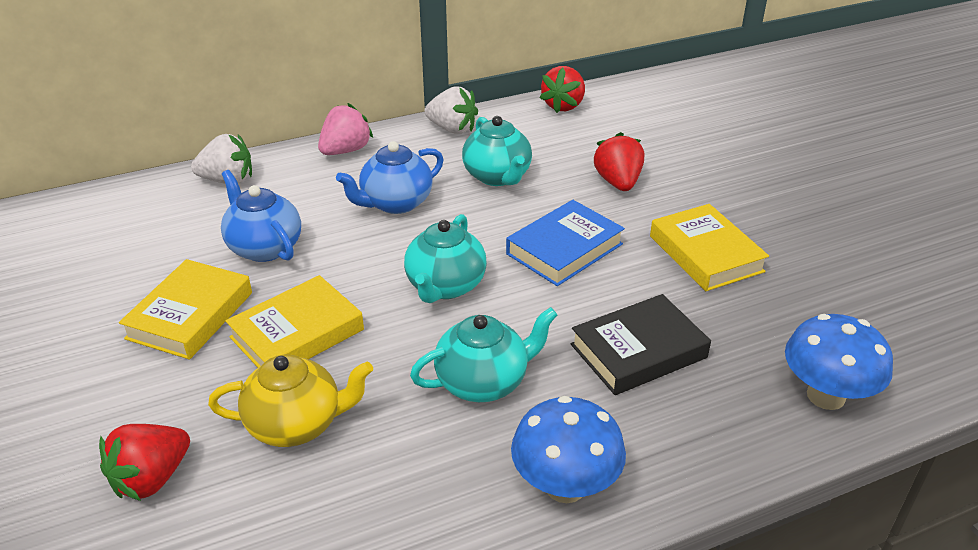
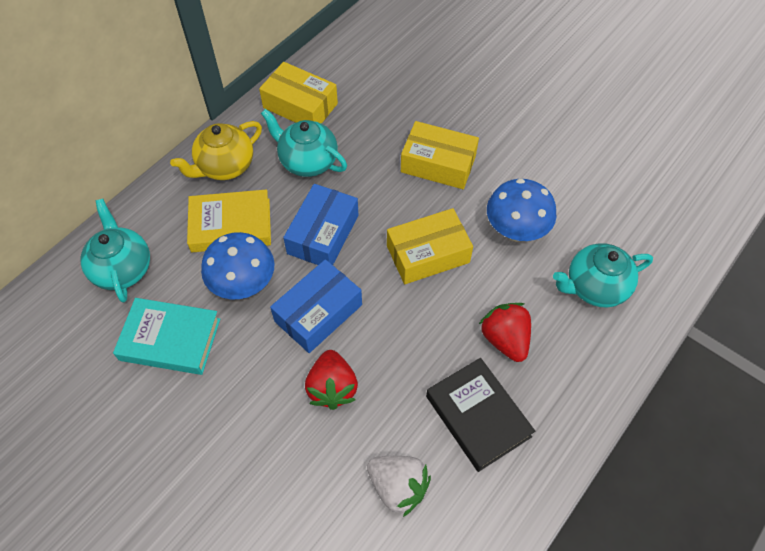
blue book: [506,200,625,286] = 1 -> none = 0
blue box: none = 0 -> [270,259,362,353] [283,184,358,265] = 2
blue teapot: [221,170,301,262] [336,141,444,214] = 2 -> none = 0
pink strawberry: [318,103,373,155] = 1 -> none = 0
red strawberry: [99,424,190,501] [540,66,585,113] [594,132,644,191] = 3 -> [305,350,358,410] [479,303,531,362] = 2
turquoise book: none = 0 -> [113,298,220,375] = 1
white strawberry: [191,134,252,184] [424,86,478,134] = 2 -> [367,456,431,517] = 1
yellow book: [119,259,252,360] [226,275,364,368] [650,204,769,291] = 3 -> [187,189,271,252] = 1
yellow box: none = 0 -> [259,62,338,124] [387,208,473,284] [401,121,479,189] = 3

